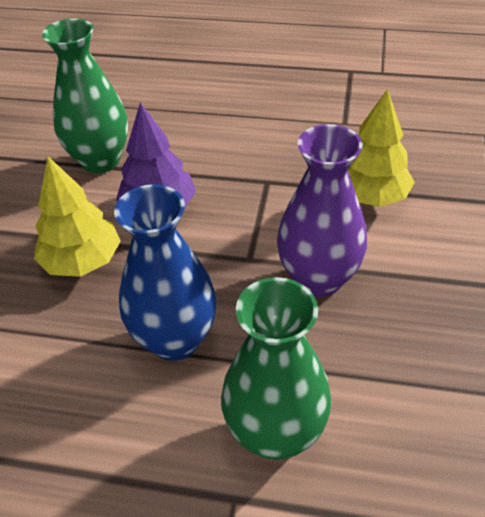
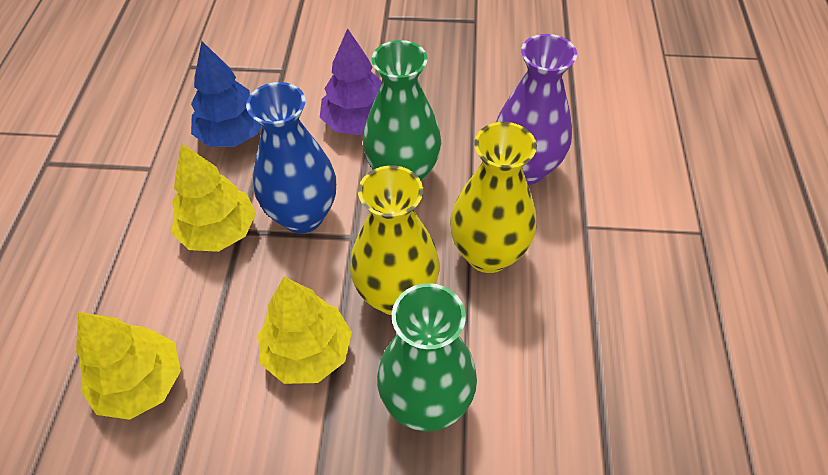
blue tree: none = 0 -> [191,41,262,147] = 1
yellow tree: [34,157,121,277] [348,89,415,207] = 2 -> [76,312,181,420] [172,143,256,252] [258,277,352,384] = 3
yellow vase: none = 0 -> [350,166,440,315] [450,122,537,273] = 2

